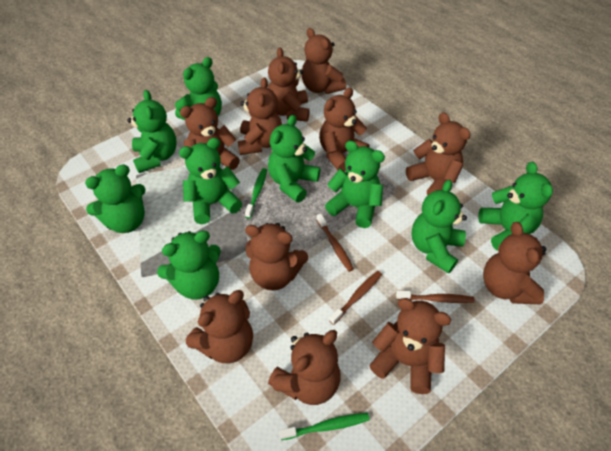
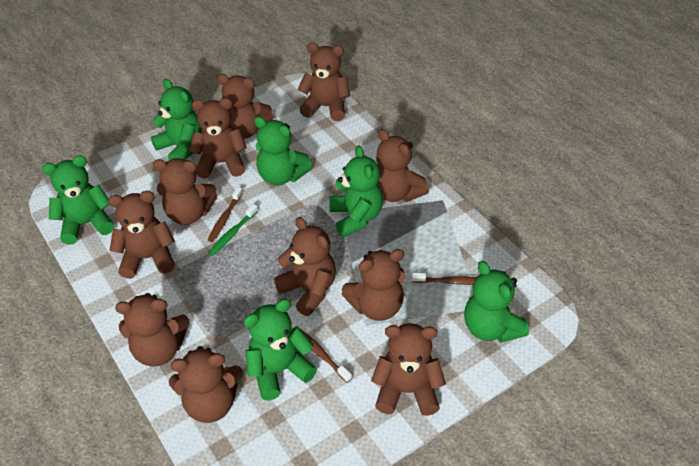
green teddy bear: [85,164,146,233] [127,90,177,173] [157,230,221,300] [175,57,222,120] [179,138,242,224] [268,115,320,203] [325,141,385,228] [412,180,467,274] [478,162,553,251] = 9 -> [42,155,114,245] [151,79,202,160] [244,299,317,401] [254,116,312,185] [329,145,383,237] [464,261,529,343] = 6
green toothbrush: [245,168,267,218] [279,413,370,440] = 2 -> [208,204,258,256] = 1

